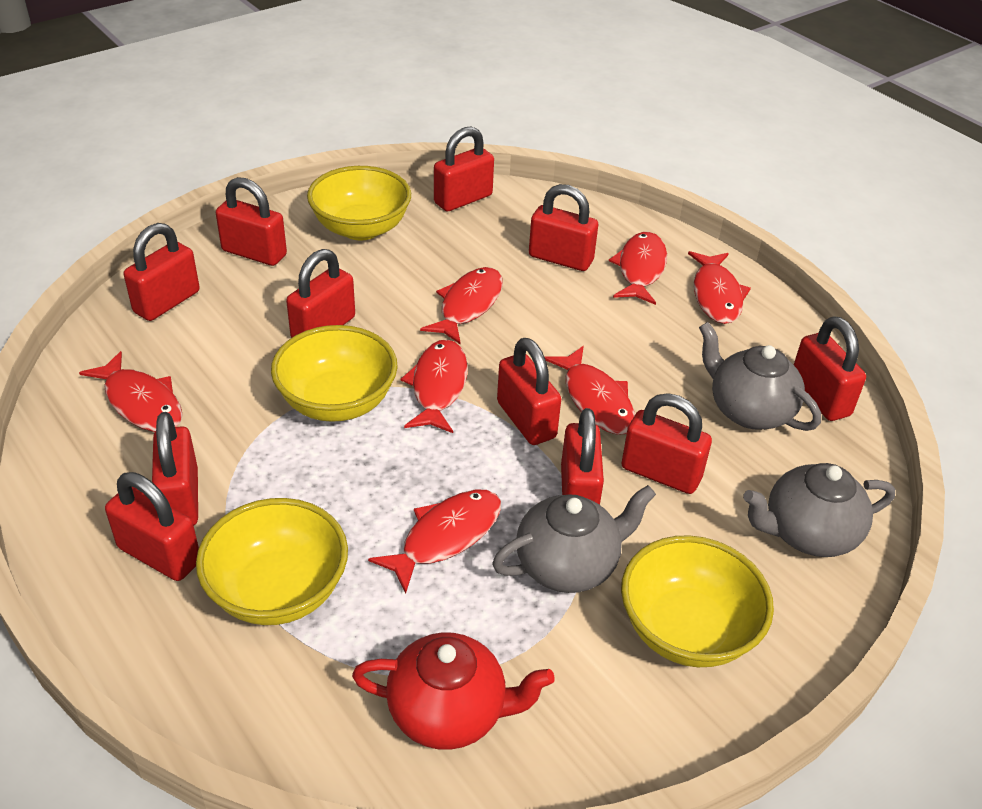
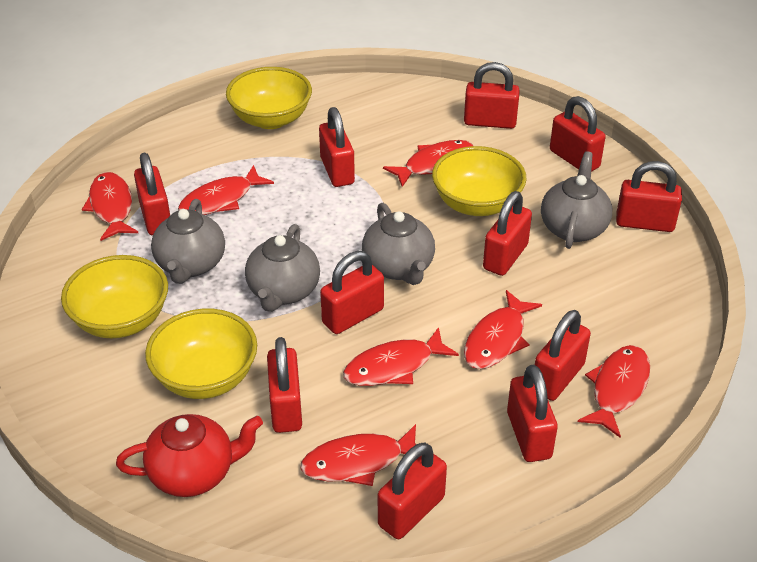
grey teapot: [492,485,656,593] [699,322,821,431] [743,463,895,557] = 3 -> [151,199,225,284] [245,224,320,312] [362,203,435,285] [541,151,612,249] = 4

